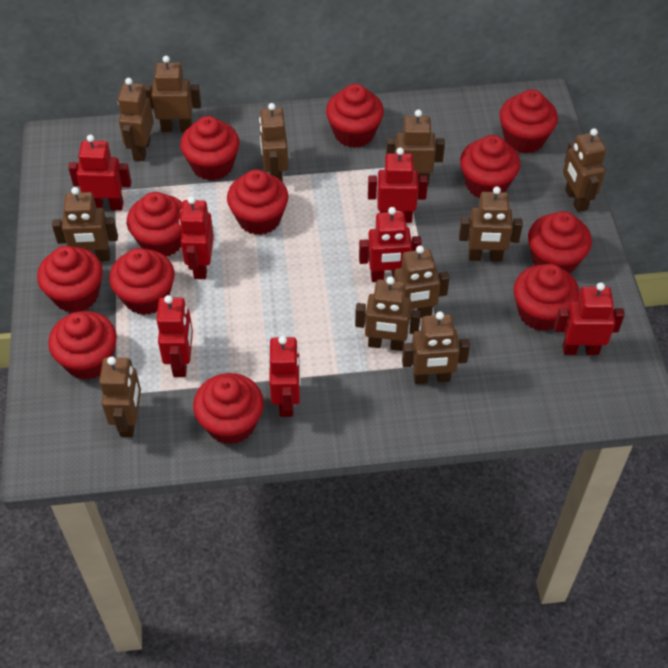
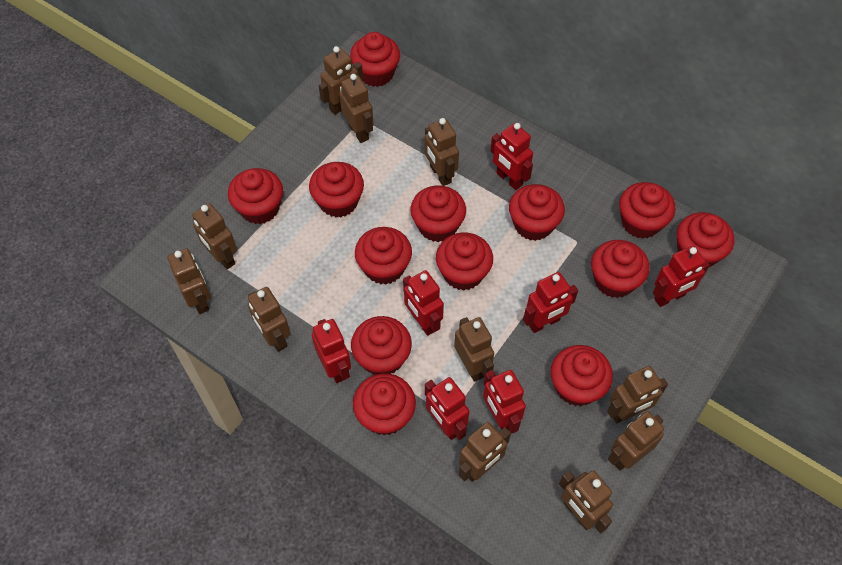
red cupcake: [37,246,103,312] [48,311,117,380] [109,248,174,315] [127,192,182,256] [180,116,240,181] [193,373,264,445] [227,169,288,235] [326,84,384,148] [460,135,520,198] [499,89,558,153] [514,264,580,331] [528,211,592,274] = 12 -> [228,168,283,224] [309,162,364,218] [350,32,400,87] [351,316,412,375] [353,373,416,436] [355,227,412,285] [410,185,466,242] [436,232,493,291] [509,184,565,241] [551,345,613,406] [591,240,649,298] [619,182,675,239] [677,212,734,267] = 13

